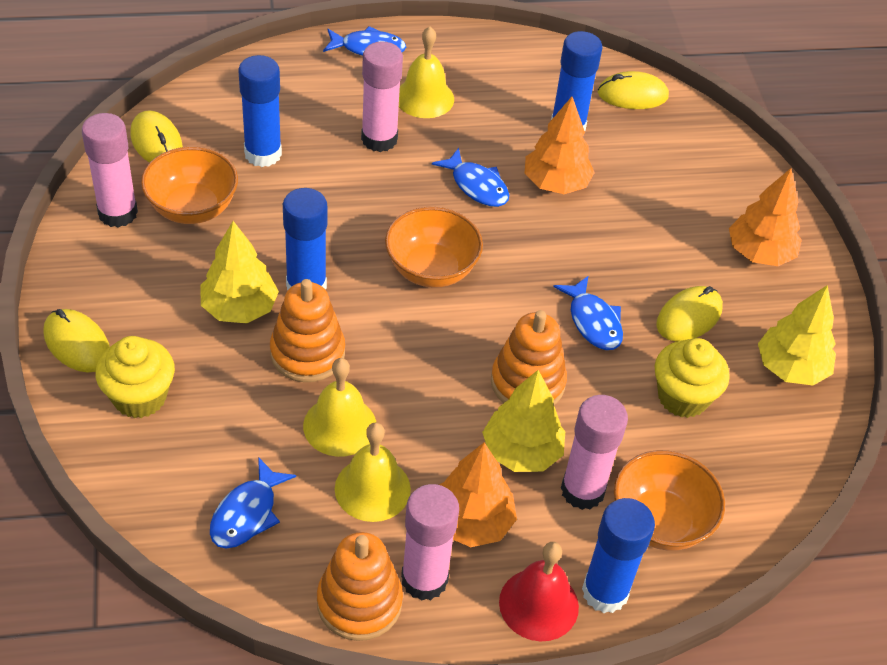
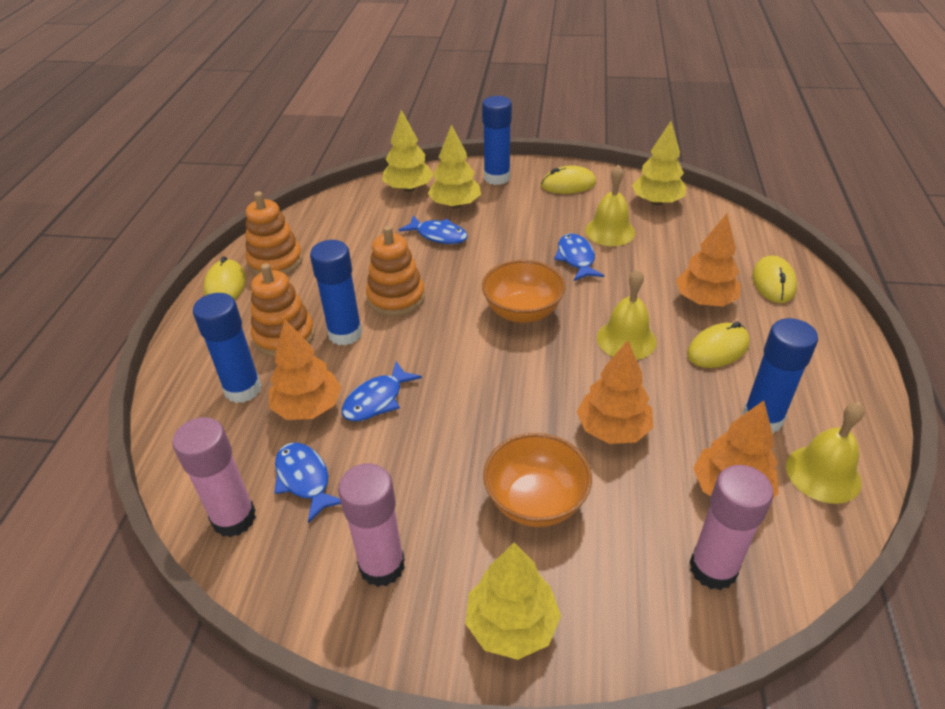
orange bowl: [141,147,238,224] [385,207,483,288] [614,450,725,550] = 3 -> [482,260,565,323] [483,433,592,527] = 2
orange tree: [439,443,517,547] [524,97,595,194] [729,168,802,266] = 3 -> [269,320,342,420] [577,340,653,444] [676,214,741,306] [693,400,779,498] = 4
pink glue stick: [82,113,138,228] [361,41,403,152] [401,484,459,601] [561,395,628,510] = 4 -> [173,417,256,537] [338,463,405,587] [690,465,774,590] = 3
red bell: [499,542,579,641] = 1 -> none = 0
yellow cupcake: [95,336,175,418] [655,338,730,418] = 2 -> none = 0
yellow tree: [201,221,279,323] [482,370,565,472] [758,285,836,385] = 3 -> [382,110,434,192] [428,124,481,208] [465,542,561,660] [632,121,686,206] = 4

